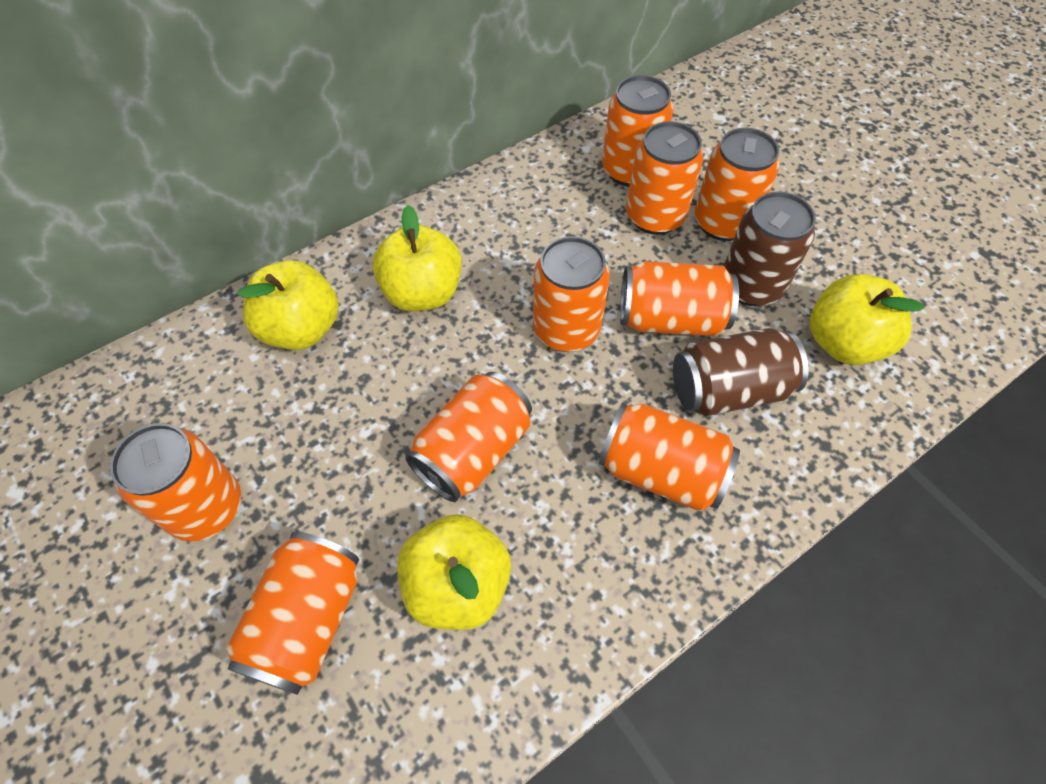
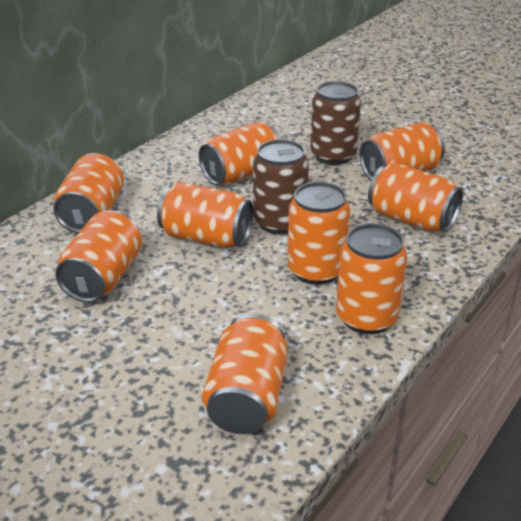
yellow apple: [237,260,339,350] [372,205,462,311] [397,514,511,630] [810,274,924,365] = 4 -> none = 0

